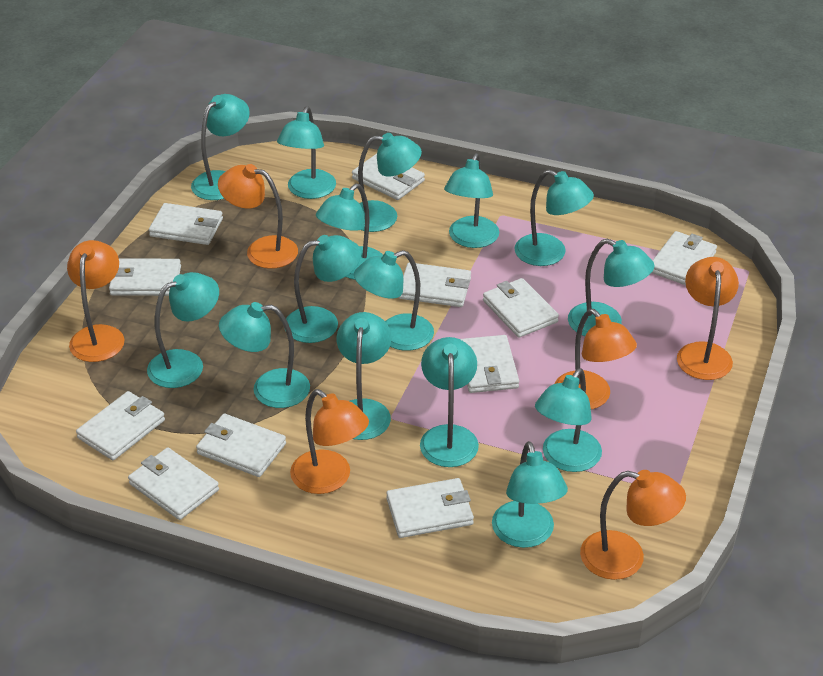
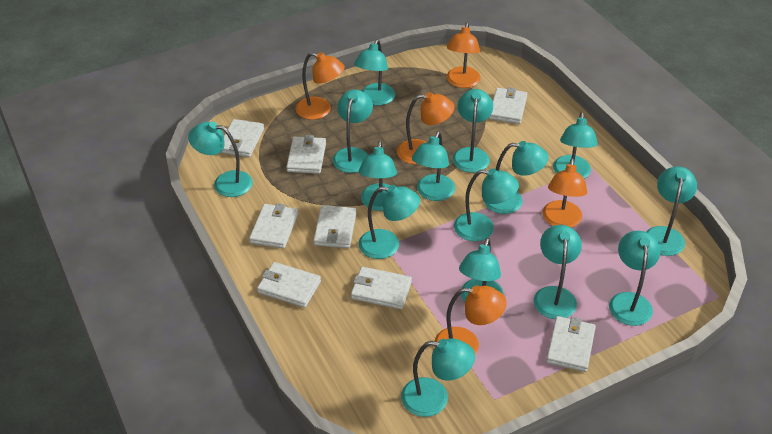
orange lamp: [67,240,125,362] [218,164,298,269] [290,389,369,494] [555,309,637,409] [580,470,686,580] [677,257,739,380] = 6 -> [295,52,345,120] [397,92,455,164] [434,286,507,355] [447,23,481,88] [543,158,587,228] = 5
white wallet: [76,391,165,460] [109,258,181,296] [128,447,219,520] [149,203,223,245] [196,414,286,477] [352,154,425,200] [386,478,474,538] [398,262,471,307] [460,335,519,393] [483,278,559,338] [652,231,717,285] = 11 -> [220,119,264,157] [249,203,298,249] [257,262,321,308] [286,135,326,174] [313,205,356,248] [351,267,412,309] [489,87,527,124] [546,316,596,372] = 8

